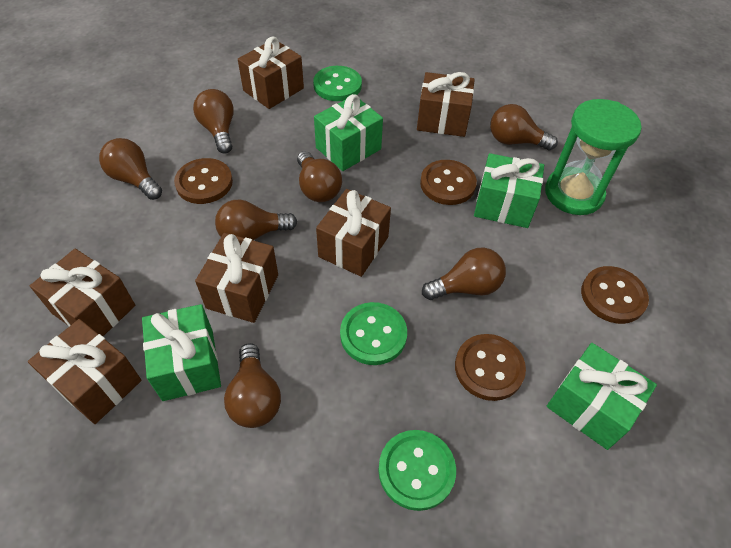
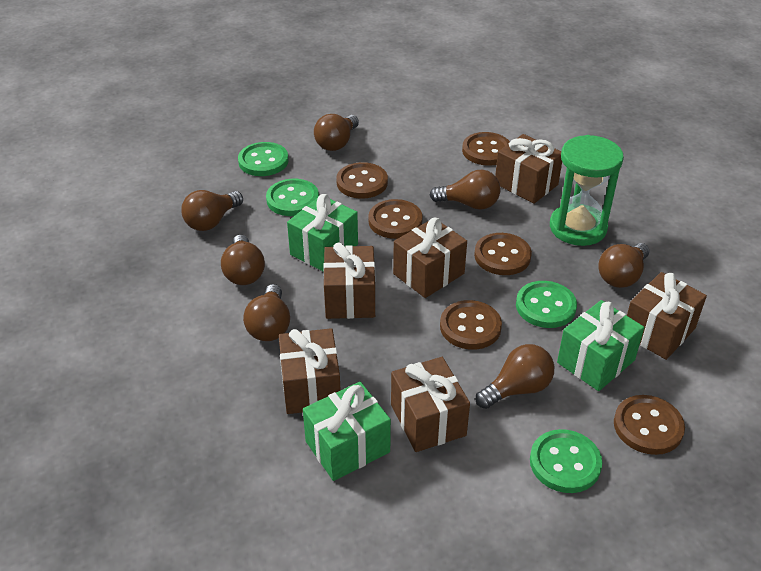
brown button: [174,158,233,204] [420,160,477,205] [455,334,526,401] [581,266,649,324] = 4 -> [336,162,388,199] [368,199,423,239] [440,300,502,350] [462,132,510,166] [474,233,532,275] [614,395,685,455] = 6
green button: [313,66,362,101] [340,302,407,365] [378,430,456,511] = 3 -> [238,142,289,176] [266,179,319,216] [516,281,577,328] [530,429,602,493] = 4
green gift: [142,304,221,401] [314,94,383,171] [474,153,544,228] [547,343,657,450] = 4 -> [287,194,358,272] [303,382,391,481] [557,300,644,391] = 3

